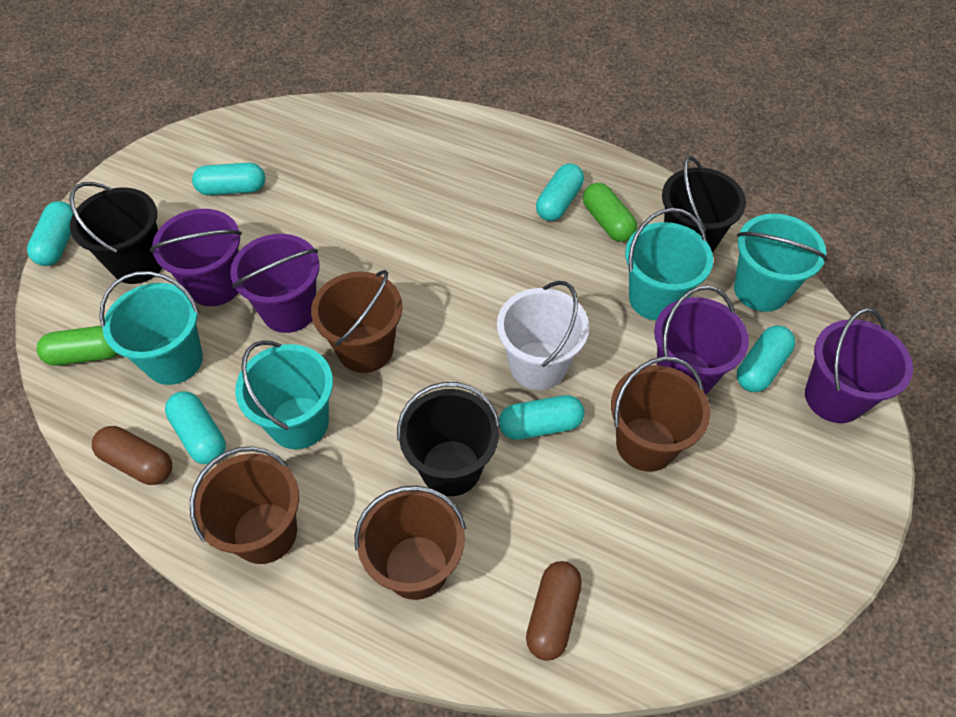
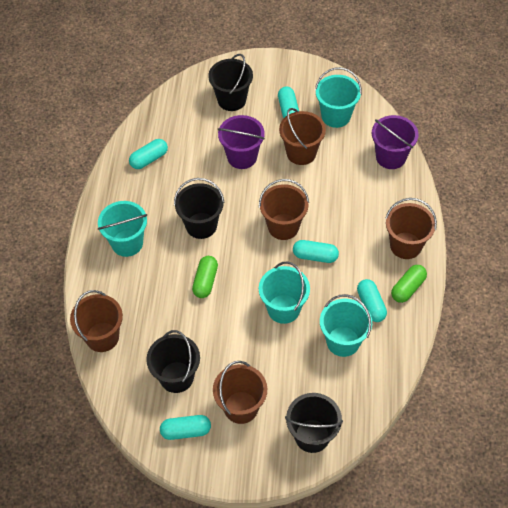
black bucket: [69,182,162,284] [397,382,501,496] [662,156,746,253] = 3 -> [146,330,200,393] [174,178,225,239] [208,54,253,111] [285,393,343,453] = 4
brown bucket: [190,446,299,564] [311,270,403,373] [354,486,466,600] [611,356,710,472] = 4 -> [70,290,123,352] [213,361,267,424] [259,179,309,240] [279,108,326,165] [385,198,437,259] = 5
brown capsule: [92,426,172,485] [526,561,582,661] = 2 -> none = 0
purple bucket: [150,209,242,306] [230,234,320,333] [654,285,749,395] [805,308,913,423] = 4 -> [217,115,265,169] [372,115,419,169] = 2
turquoise capsule: [27,201,73,266] [165,392,226,464] [192,163,265,195] [499,395,585,440] [536,163,584,221] [737,325,795,392] = 6 -> [129,139,168,169] [160,415,211,440] [278,87,299,118] [293,240,339,263] [357,279,387,322] = 5
white bucket: [497,281,589,390] = 1 -> none = 0

